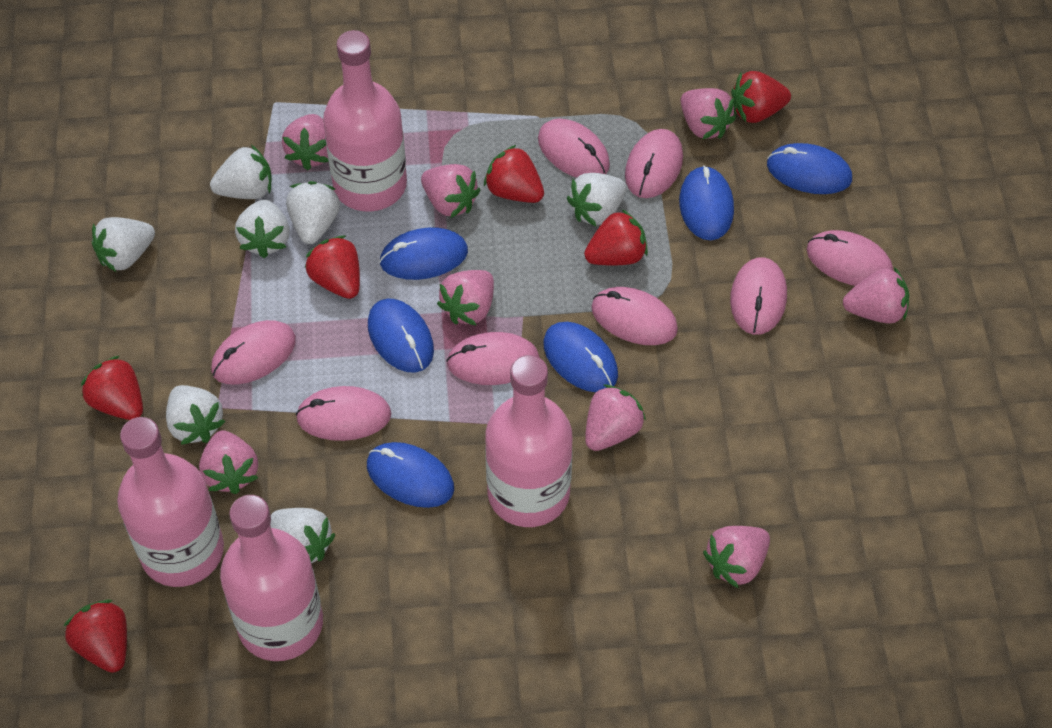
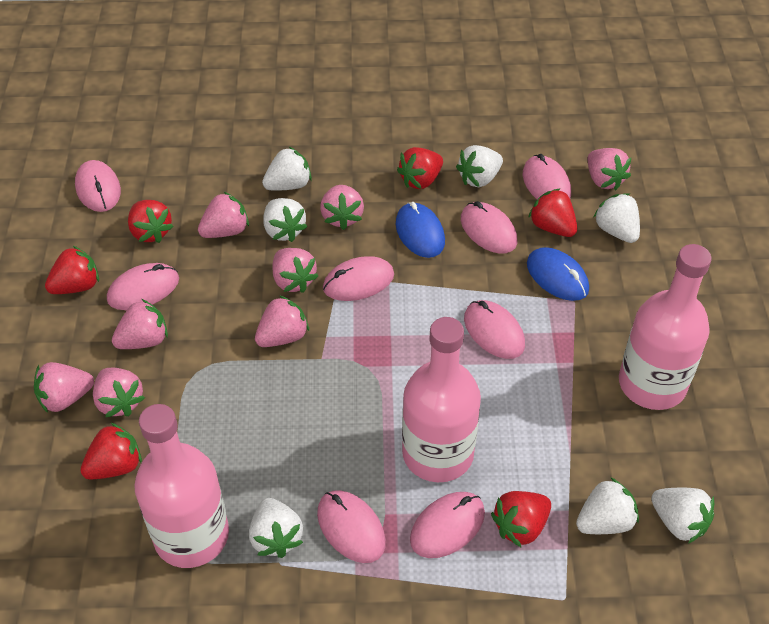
blue mouse: [367,442,454,508] [368,298,434,373] [379,228,468,280] [543,322,618,392] [679,165,734,240] [767,143,852,194] = 6 -> [396,202,445,258] [527,247,589,301] = 2
pink bottle: [117,417,224,587] [220,495,323,661] [323,30,407,212] [485,355,572,527] = 4 -> [134,404,229,568] [402,317,481,482] [619,244,711,410] = 3

